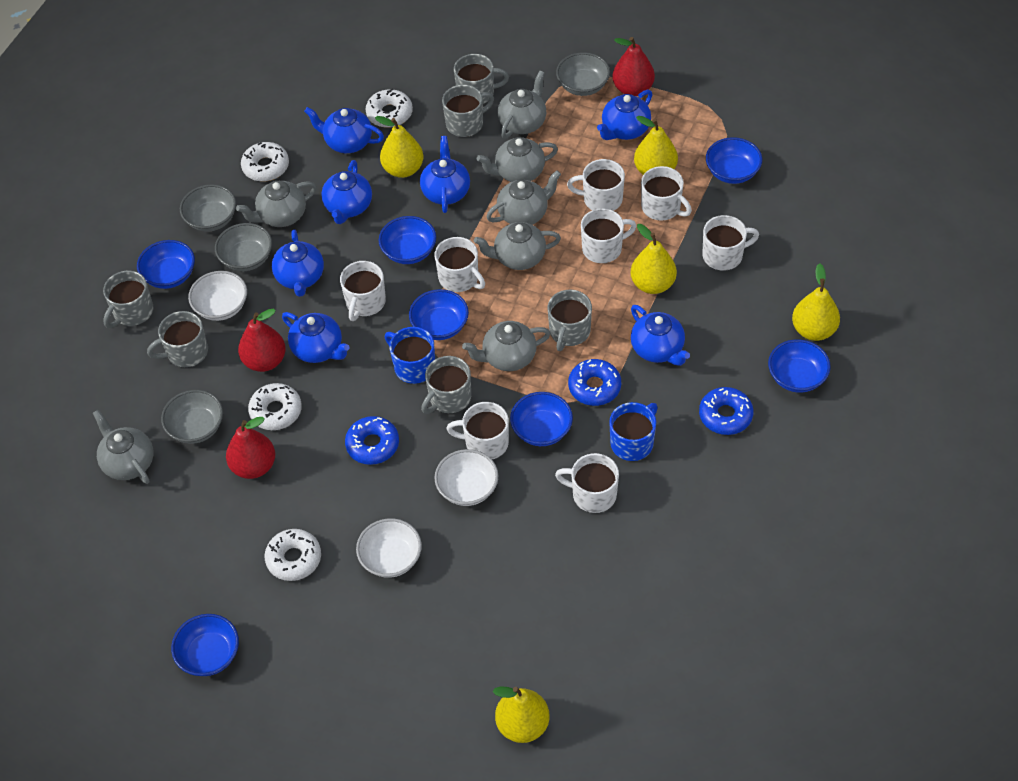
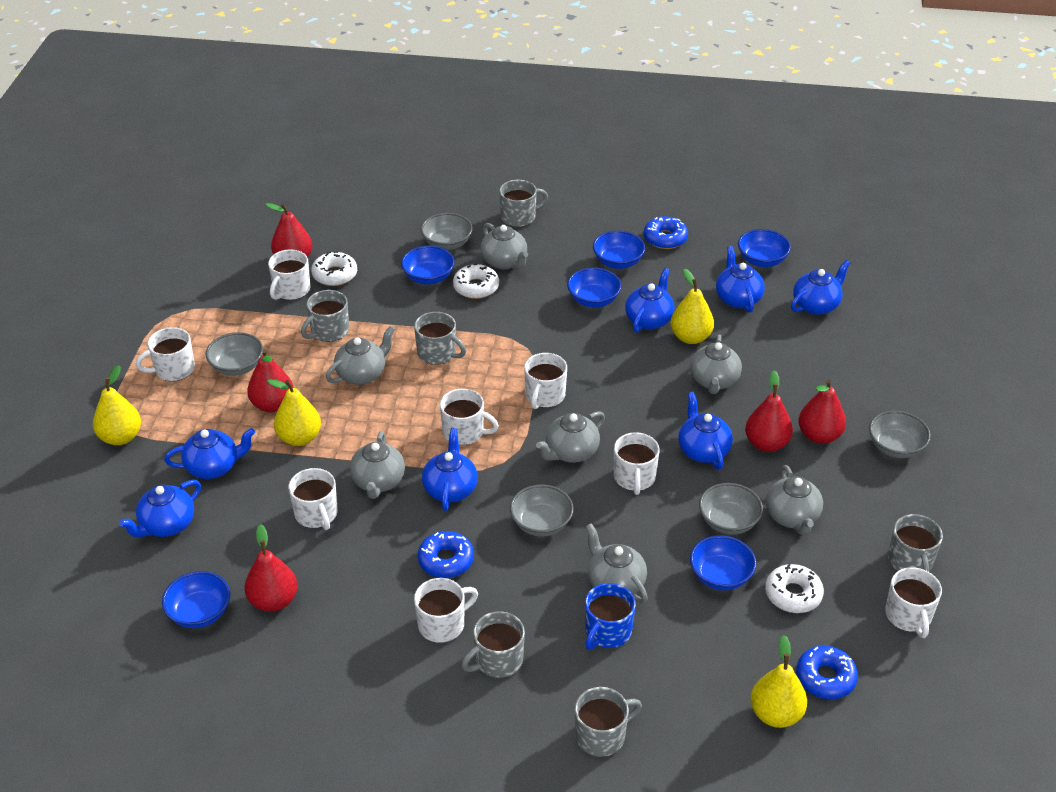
blue bowl: [137,240,195,289] [171,614,239,676] [379,216,436,264] [409,289,469,340] [510,392,573,446] [706,137,762,184] [768,339,831,393] = 7 -> [162,571,230,628] [401,246,455,284] [567,268,621,308] [593,231,645,269] [690,535,756,590] [738,229,791,267] = 6
blue mug: [384,327,435,384] [609,402,658,461] = 2 -> [585,583,636,650] = 1
grey bowl: [161,390,223,444] [180,184,236,232] [215,223,272,271] [556,52,610,96] = 4 -> [206,332,263,376] [421,213,473,250] [510,485,574,536] [699,483,763,535] [869,411,931,458] = 5
red pear: [226,417,275,479] [238,309,286,372] [612,37,655,96] = 3 -> [244,524,298,612] [247,349,294,412] [265,203,312,258] [745,370,793,452] [799,380,846,444] = 5
white bowl: [188,271,247,321] [356,518,422,578] [434,449,498,506] = 3 -> none = 0
white donut: [241,142,289,182] [248,383,302,430] [265,529,321,581] [366,88,413,128] = 4 -> [311,251,357,286] [453,263,499,299] [765,563,824,613] = 3
yellow pear: [375,116,424,178] [493,686,550,743] [630,224,677,294] [634,116,678,175] [792,263,840,341] = 5 -> [93,365,141,445] [267,379,321,446] [670,269,714,344] [750,635,807,728] = 4

